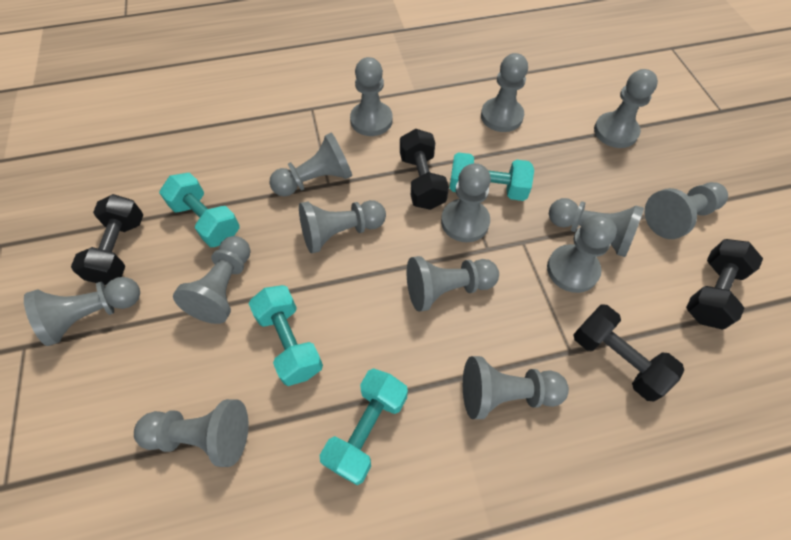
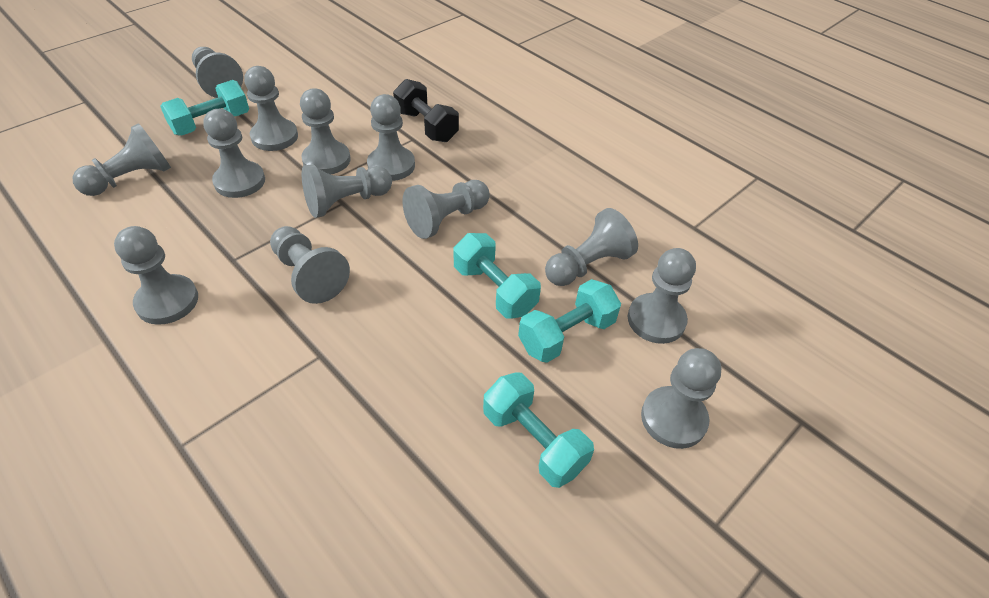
black dumbbell: [71,194,143,285] [400,129,449,210] [573,305,684,402] [686,239,763,330] = 4 -> [393,79,459,142] = 1
grey pawn: [24,277,140,346] [134,399,248,467] [173,236,250,324] [269,132,352,197] [299,200,386,254] [350,57,393,136] [407,256,499,312] [441,163,491,242] [463,356,569,419] [481,53,528,132] [547,215,617,293] [549,198,644,257] [594,69,658,148] [645,182,728,239] = 14 -> [72,123,171,196] [114,226,198,325] [192,47,243,98] [203,109,265,198] [244,66,298,151] [270,226,350,304] [300,88,351,174] [302,164,392,218] [367,94,415,181] [402,180,490,239] [545,208,638,286] [628,248,696,344] [641,348,722,449] = 13

